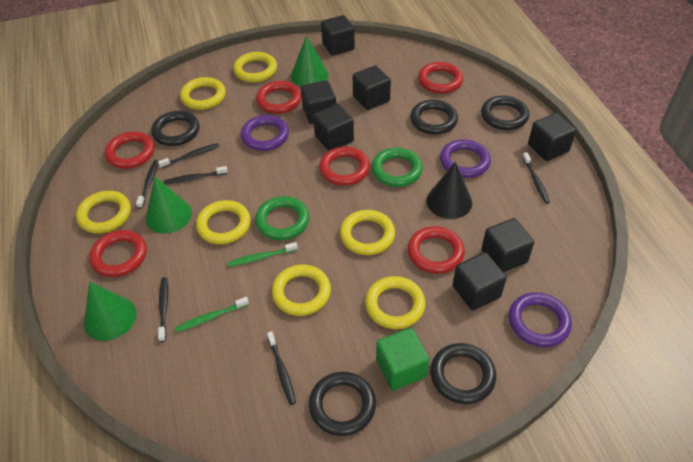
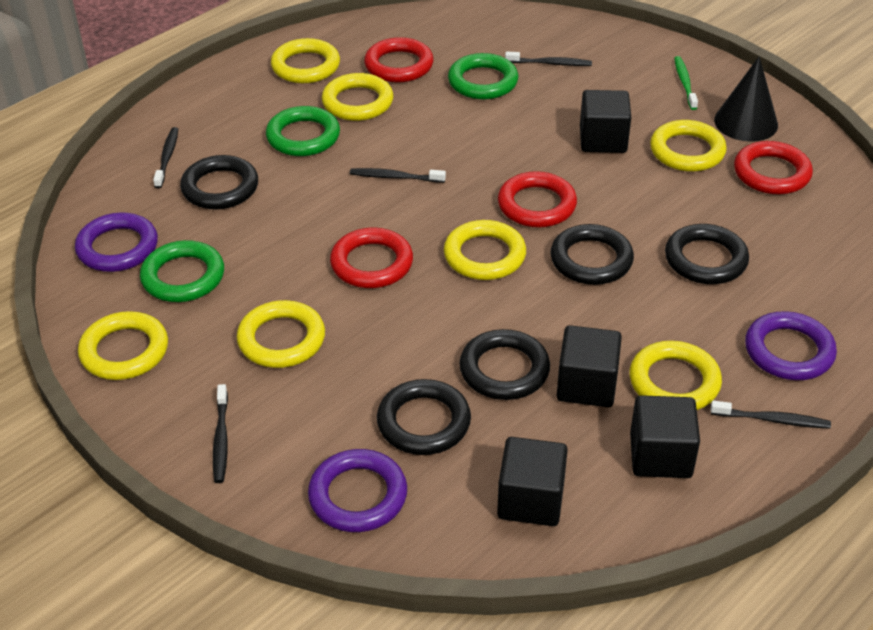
black cube: [301,80,336,124] [313,104,354,151] [321,15,355,56] [353,65,391,110] [453,252,507,311] [481,218,534,272] [528,113,576,161] = 7 -> [497,437,568,526] [557,325,622,407] [580,90,631,153] [630,395,700,478] = 4
black toothbrush: [136,160,158,209] [158,143,219,168] [158,277,168,342] [163,166,228,185] [267,331,296,405] [522,152,550,204] = 6 -> [153,127,178,188] [213,384,228,483] [350,168,446,183] [505,51,592,66] [711,401,831,429] = 5
green cone: [84,282,137,341] [146,177,192,233] [291,35,329,87] = 3 -> none = 0
green cube: [376,328,429,390] = 1 -> none = 0
green ring: [255,196,309,240] [371,148,423,187] = 2 -> [140,240,224,302] [266,106,340,156] [448,53,518,99] = 3
green toothbrush: [175,297,249,332] [228,242,298,267] = 2 -> [674,56,698,110] = 1
red ring: [89,230,147,277] [105,131,155,169] [256,81,302,114] [319,147,370,186] [407,226,465,274] [418,62,463,94] = 6 -> [330,228,413,288] [364,37,434,82] [498,171,577,227] [734,141,813,194] = 4

